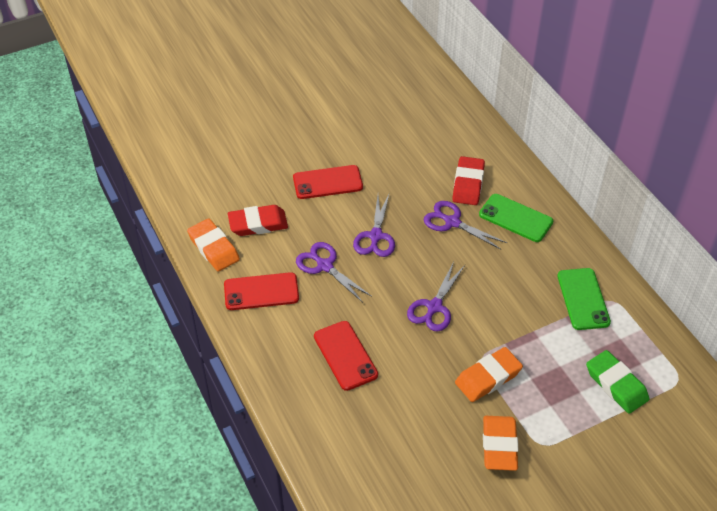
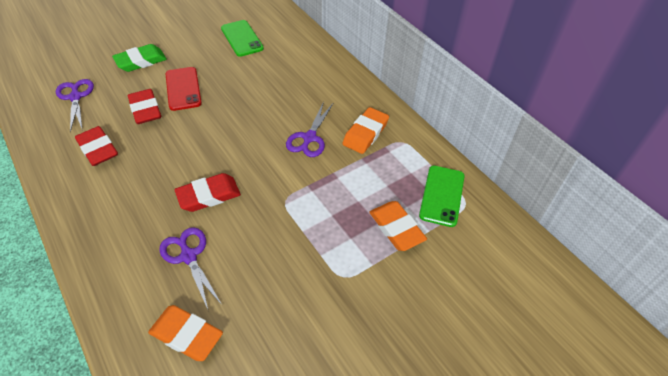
purple scissors: [296,242,372,303] [353,194,395,257] [407,262,465,331] [424,201,507,250] = 4 -> [56,79,94,132] [159,227,222,309] [286,101,333,157] = 3
red eraser: [228,205,288,236] [452,156,485,205] = 2 -> [75,126,118,166] [128,89,161,124] [174,173,241,212] = 3
red phone: [224,272,299,310] [293,165,363,199] [314,321,378,391] = 3 -> [166,67,202,111] = 1

